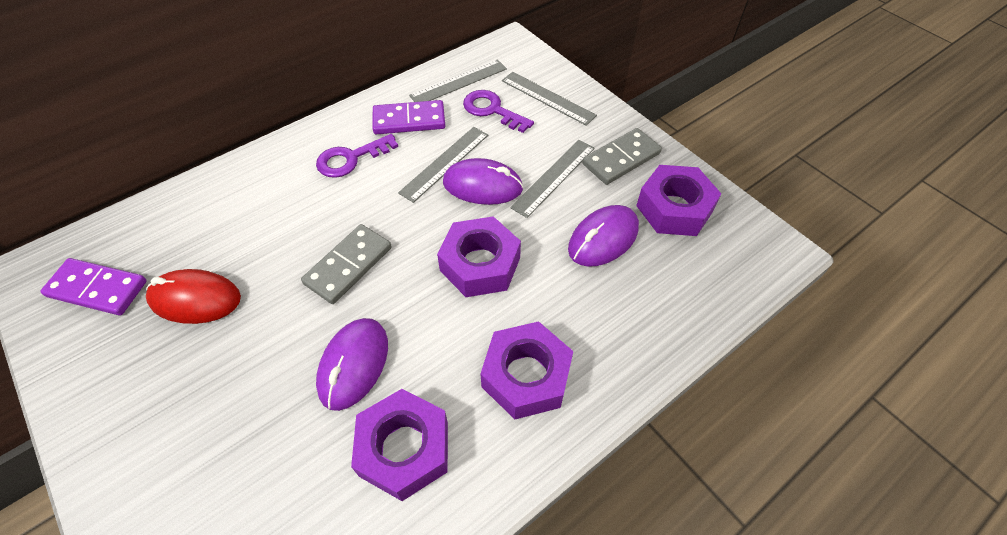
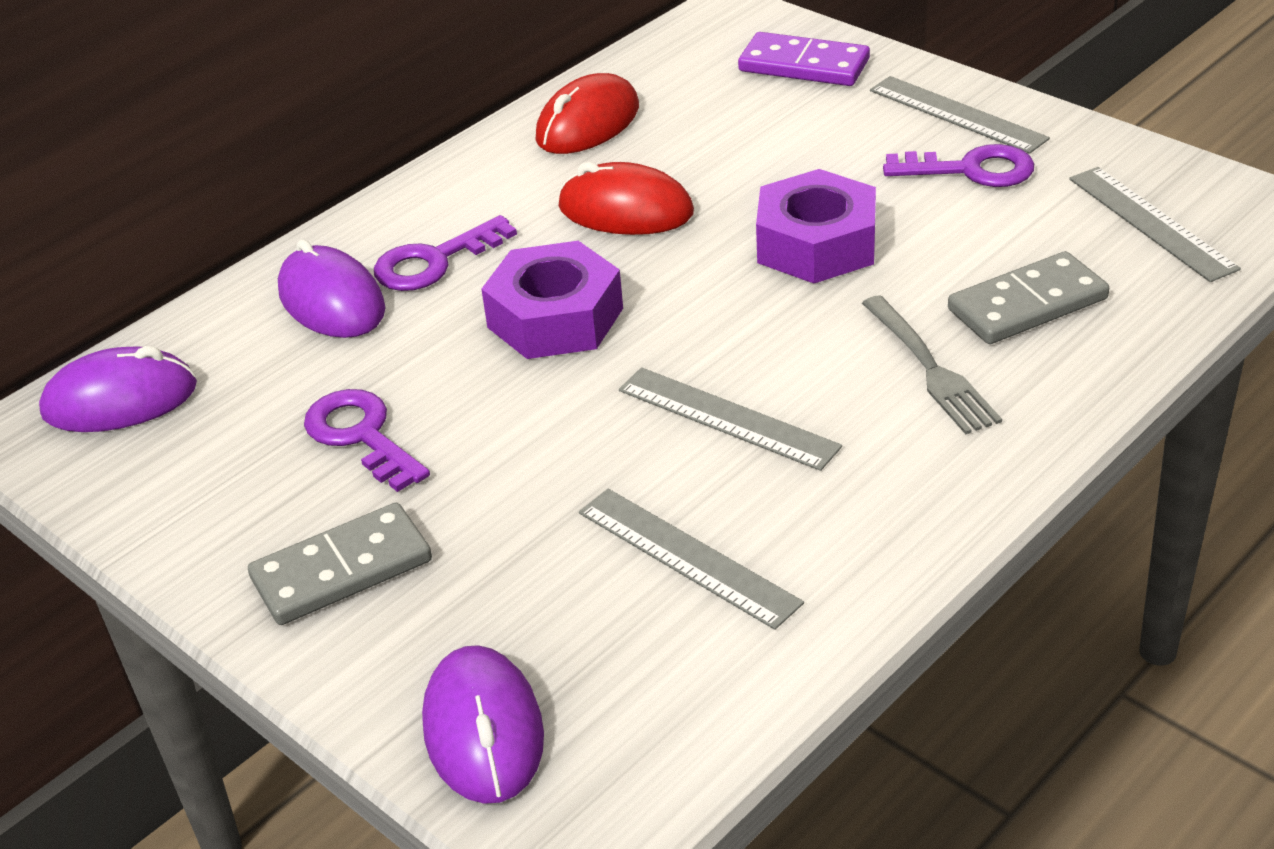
grey fork: none = 0 -> [862,295,1002,434] = 1
purple domino: [40,258,147,315] [372,100,445,134] = 2 -> [738,32,870,86] = 1
purple key: [316,134,398,178] [463,90,534,133] = 2 -> [304,389,430,492] [374,215,517,291] [883,144,1034,187] = 3
purple nut: [351,389,448,501] [437,216,521,297] [481,321,573,419] [636,165,721,236] = 4 -> [481,241,623,359] [756,169,876,283] = 2
red mouse: [146,269,241,324] = 1 -> [535,73,639,154] [558,162,694,235] = 2

